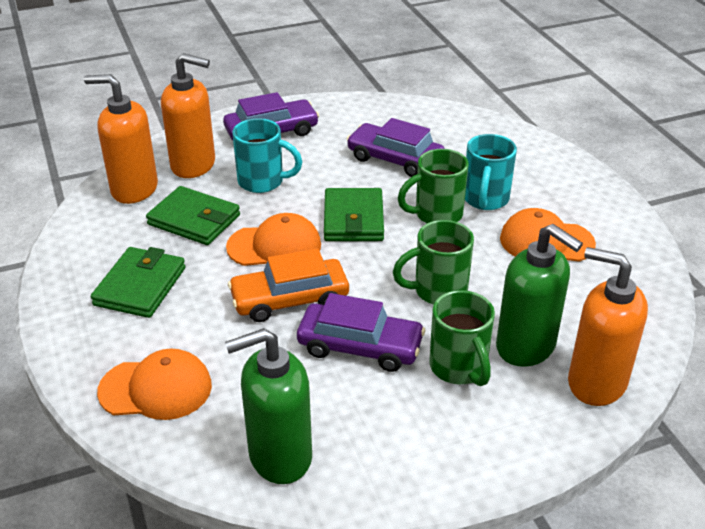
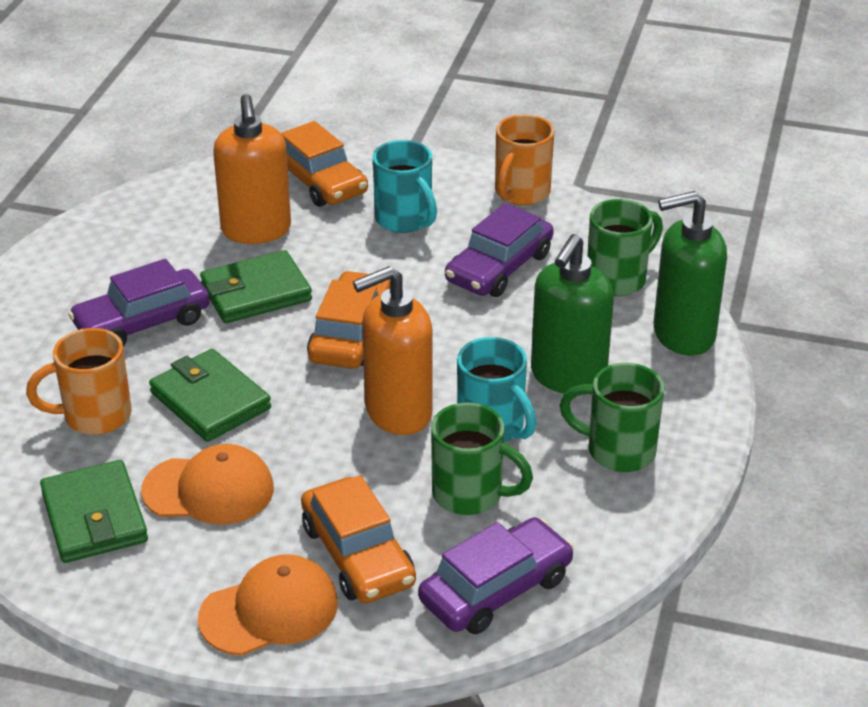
orange cap: [97,348,212,420] [226,213,321,266] [500,208,596,262] = 3 -> [141,444,274,525] [198,554,338,656] = 2
orange car: [228,248,349,322] = 1 -> [281,121,368,207] [301,475,416,603] [307,271,391,369] = 3
orange mug: none = 0 -> [26,328,132,435] [495,114,554,205] = 2
orange soap dispenser: [84,74,158,204] [161,53,215,178] [568,247,648,406] = 3 -> [213,94,291,244] [353,266,432,435] = 2

